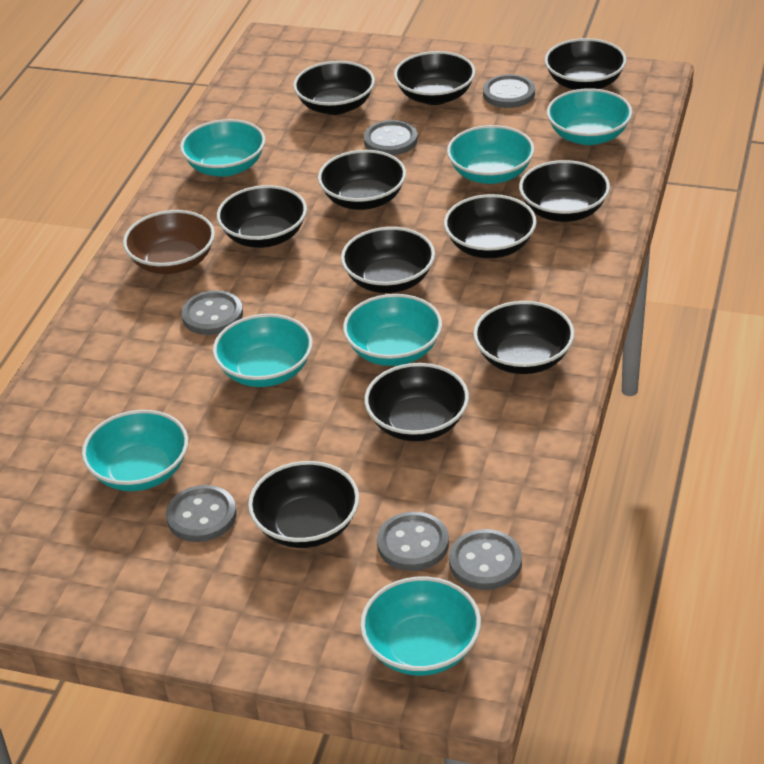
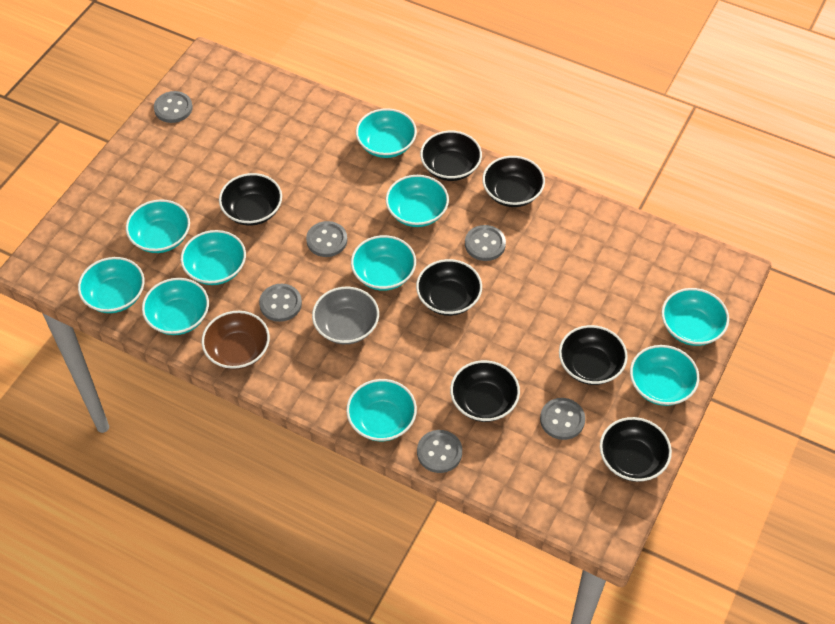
black bowl: [217,185,307,248] [248,461,359,548] [293,61,375,115] [318,150,406,210] [341,227,435,293] [364,363,469,441] [394,51,476,105] [444,194,537,258] [473,301,575,374] [519,160,610,222] [544,38,627,90] = 11 -> [219,173,282,226] [416,259,482,316] [420,131,482,181] [450,360,520,422] [482,156,545,207] [559,325,628,385] [600,417,672,482] = 7
grey bowl: none = 0 -> [312,287,379,344] = 1
turquoise bowl: [82,410,188,491] [180,119,266,177] [213,314,313,387] [343,294,442,366] [360,577,481,676] [447,125,535,184] [547,88,633,145] = 7 -> [78,257,145,313] [126,199,190,253] [142,278,209,335] [181,230,246,285] [346,379,417,441] [351,235,416,291] [356,108,417,158] [386,175,449,227] [630,345,699,406] [662,288,729,346] = 10

